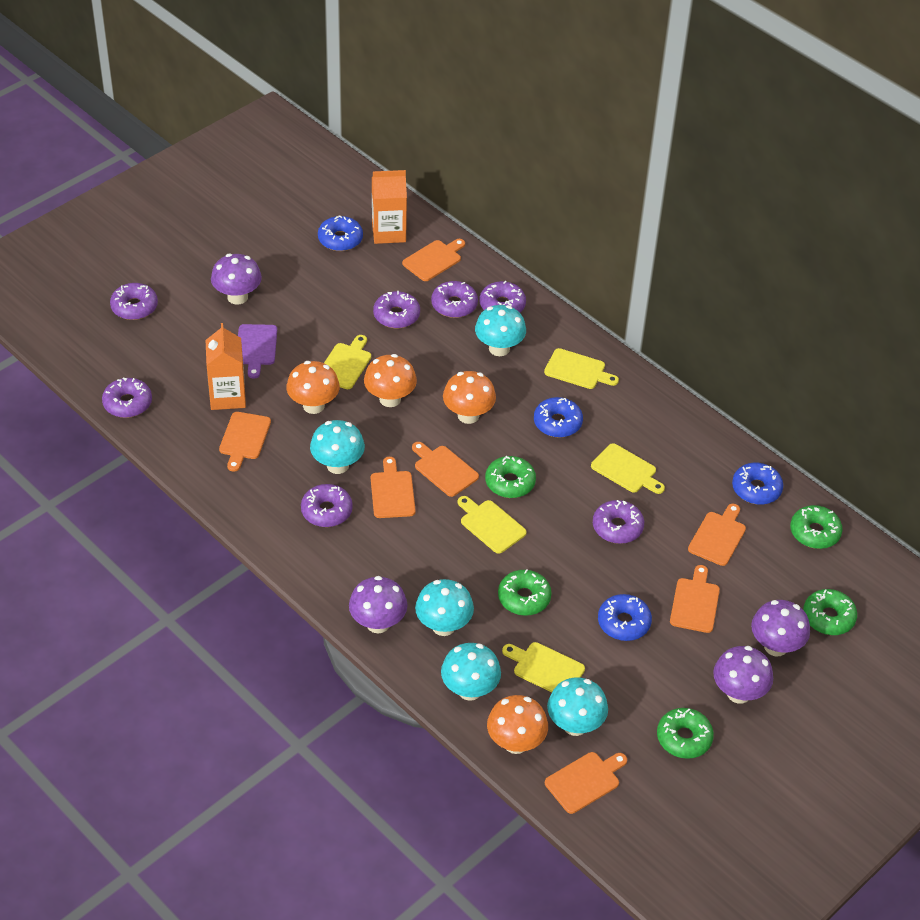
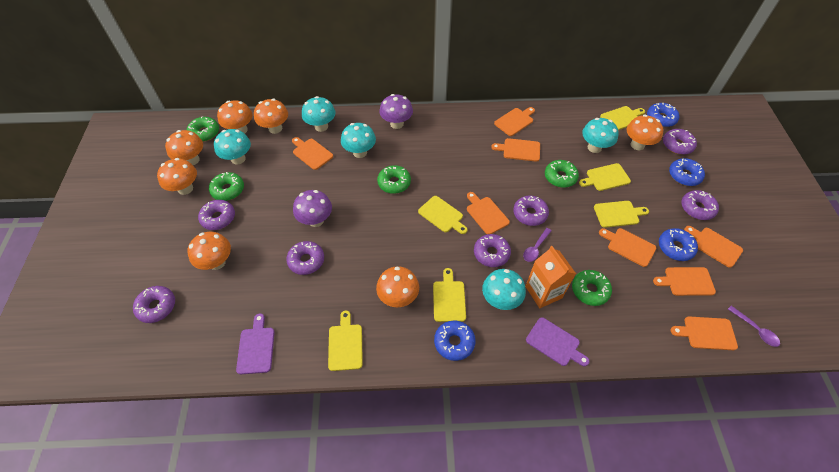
orange carton: [206,323,246,410] [372,170,407,244] = 2 -> [525,246,576,308] = 1
orange cutting board: [219,412,271,472] [371,457,416,518] [402,239,465,281] [412,442,479,497] [545,752,627,814] [670,565,720,633] [688,504,746,566] = 7 -> [292,137,333,170] [467,192,510,234] [491,138,540,162] [494,107,535,136] [599,228,656,267] [653,267,716,296] [671,316,738,350] [684,226,743,268] = 8
orange mushroom: [286,361,340,414] [364,354,417,407] [443,371,496,424] [487,695,548,754] = 4 -> [157,158,197,195] [165,130,203,165] [188,232,231,270] [217,100,252,134] [254,99,288,134] [376,266,419,307] [627,114,664,150] = 7
purple cutting board: [238,324,277,379] = 1 -> [236,313,275,374] [526,317,590,366] = 2
purple mushroom: [211,254,262,305] [349,576,408,633] [713,646,773,704] [751,600,810,656] = 4 -> [293,190,332,227] [379,94,413,129] = 2
purple spoon: none = 0 -> [523,228,552,262] [728,306,780,347] = 2
yellow cutting board: [324,335,371,389] [458,496,527,554] [502,642,585,692] [544,348,619,389] [591,443,665,494] = 5 -> [328,311,363,371] [418,196,467,234] [433,268,466,322] [579,163,631,191] [594,201,649,228] [600,106,645,130] = 6

